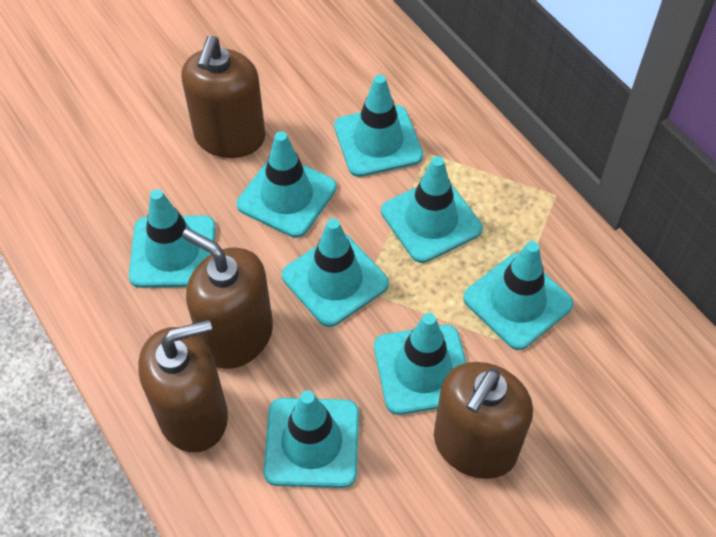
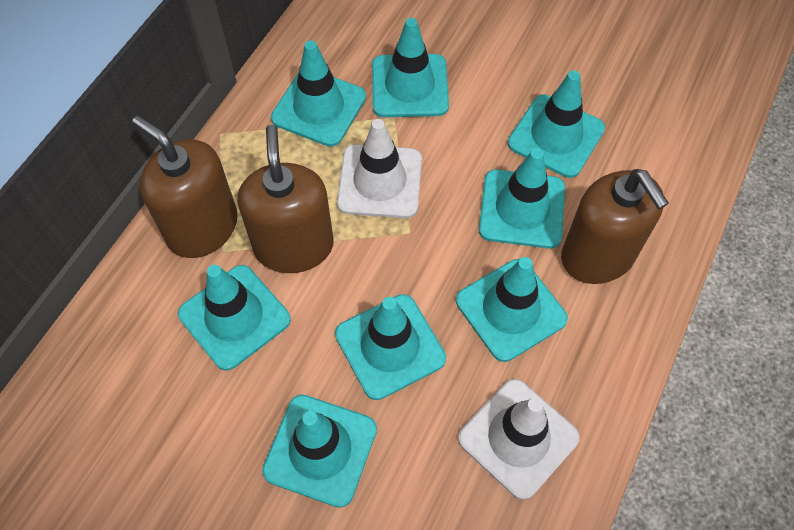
brown soap dispenser: [138,320,228,452] [181,36,266,158] [182,228,273,369] [434,362,533,479] = 4 -> [132,116,238,258] [238,125,334,273] [561,169,669,284] = 3
white traffic cone: none = 0 -> [337,119,422,218] [458,379,580,500] = 2

